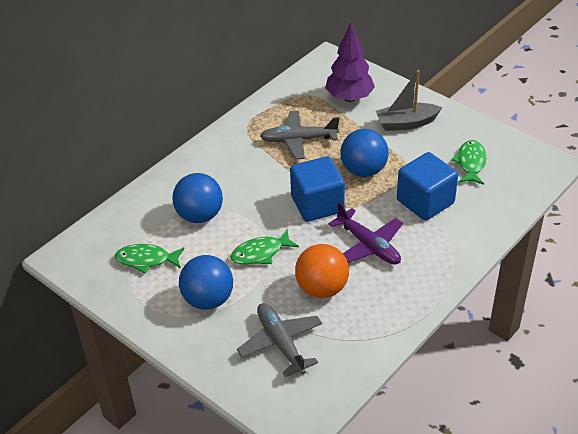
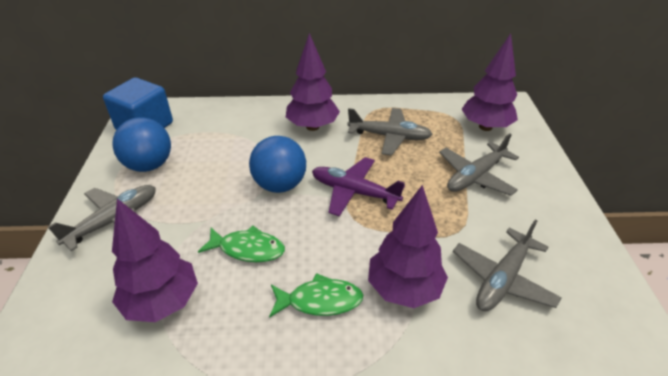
blue ball: [172,173,223,223] [179,255,233,310] [340,129,389,177] = 3 -> [112,117,171,172] [249,136,306,193] = 2
blue cube: [290,156,345,222] [397,152,458,221] = 2 -> [103,77,173,130] = 1
green fish: [115,244,185,274] [230,229,299,265] [451,140,487,185] = 3 -> [198,226,285,262] [269,273,363,318] = 2
grey boat: [376,70,442,131] = 1 -> none = 0
grey plane: [237,303,322,377] [260,111,339,159] = 2 -> [48,185,156,251] [347,108,433,156] [439,134,519,196] [453,220,562,311] = 4
orange ball: [295,244,349,298] = 1 -> none = 0
purple tree: [325,23,375,102] = 1 -> [112,199,198,322] [286,33,340,131] [368,185,448,308] [462,34,518,131] = 4

